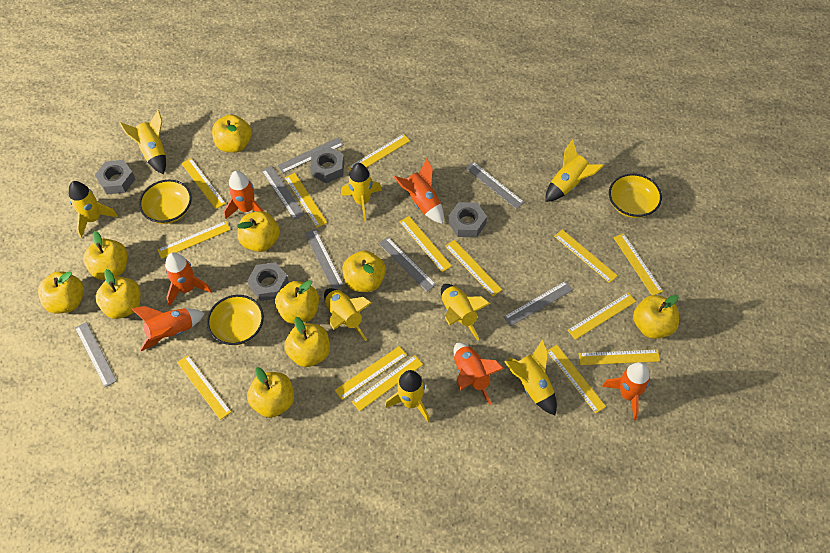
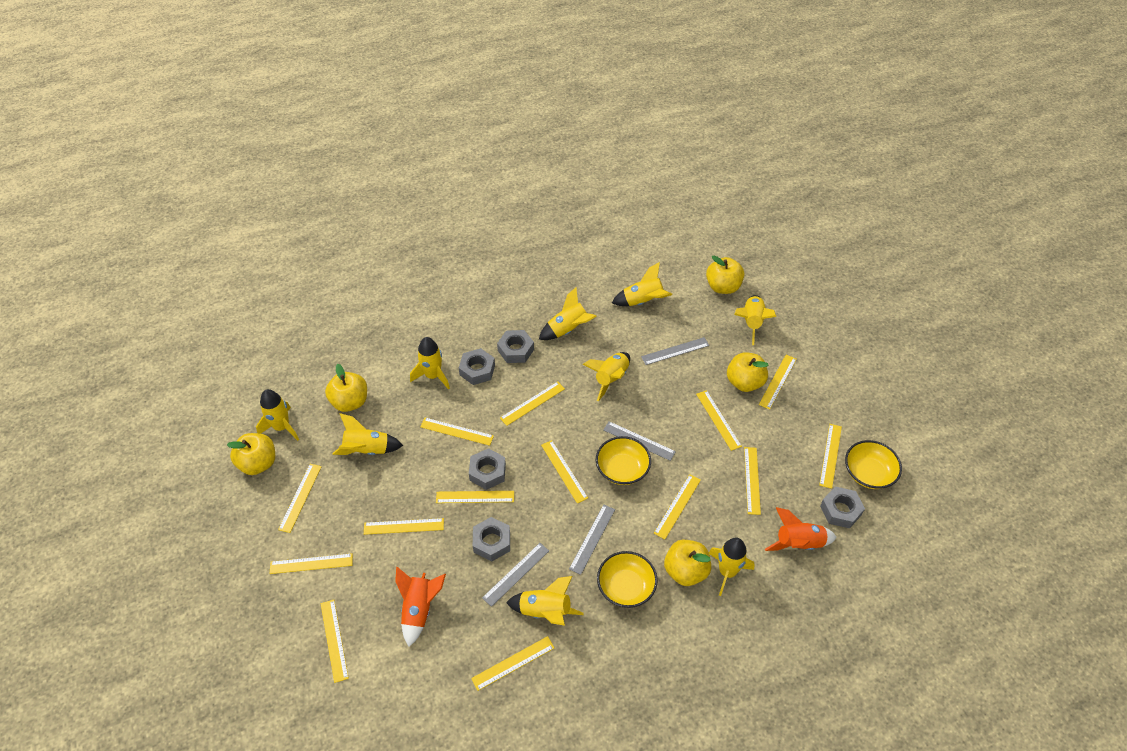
grey nut: [95,160,135,194] [247,262,289,301] [310,147,344,183] [448,202,487,237] = 4 -> [459,348,495,385] [469,448,506,490] [473,517,510,561] [497,330,534,363] [820,486,865,528] = 5
grey ruler: [75,322,117,387] [262,166,304,220] [277,137,344,173] [305,229,344,289] [379,237,436,292] [465,161,524,209] [504,281,573,326] = 7 -> [482,543,549,607] [569,504,615,575] [604,421,676,461] [641,337,709,365] = 4
orange rocket: [131,306,205,351] [165,252,212,306] [224,171,263,219] [394,158,444,224] [453,343,504,405] [602,362,650,420] = 6 -> [395,567,446,647] [765,507,837,551] = 2
yellow apple: [38,271,84,314] [83,231,128,280] [95,269,141,319] [212,114,252,153] [237,211,280,252] [247,367,294,418] [275,280,319,324] [284,317,330,367] [342,250,386,292] [633,295,679,339] = 10 -> [227,433,275,475] [325,364,367,412] [664,540,711,586] [706,256,744,294] [727,352,769,392] = 5
yellow rocket: [69,181,118,238] [119,110,166,174] [324,288,372,341] [341,163,382,221] [385,370,430,422] [441,284,490,341] [504,340,557,415] [545,139,604,202] = 8 -> [256,389,299,441] [332,413,403,455] [410,337,450,390] [506,576,584,625] [539,287,597,340] [582,352,630,401] [612,262,672,306] [709,538,755,596] [734,295,776,345] = 9

